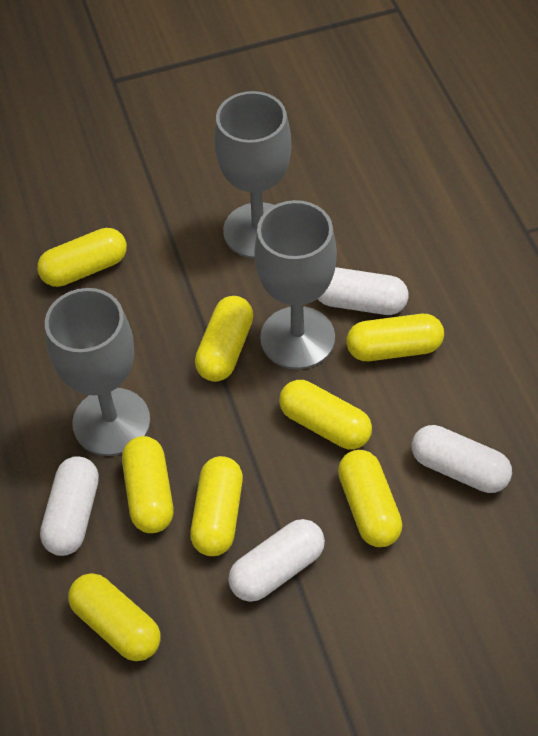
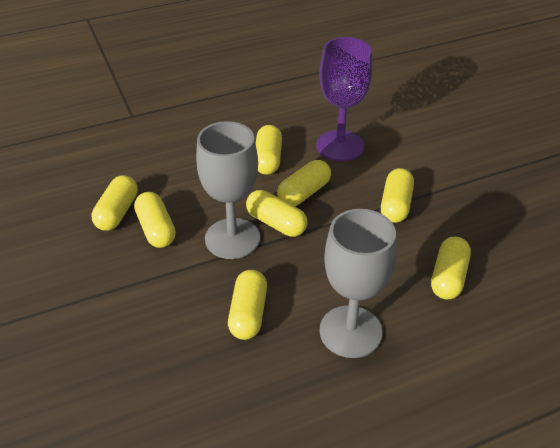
grey goblet: [45,288,150,456] [214,91,291,259] [254,200,337,369] = 3 -> [196,121,260,259] [319,209,396,358] = 2
purple goblet: none = 0 -> [316,37,372,161] = 1
white capsule: [40,456,99,556] [228,519,325,602] [318,267,408,315] [412,425,512,493] = 4 -> none = 0

